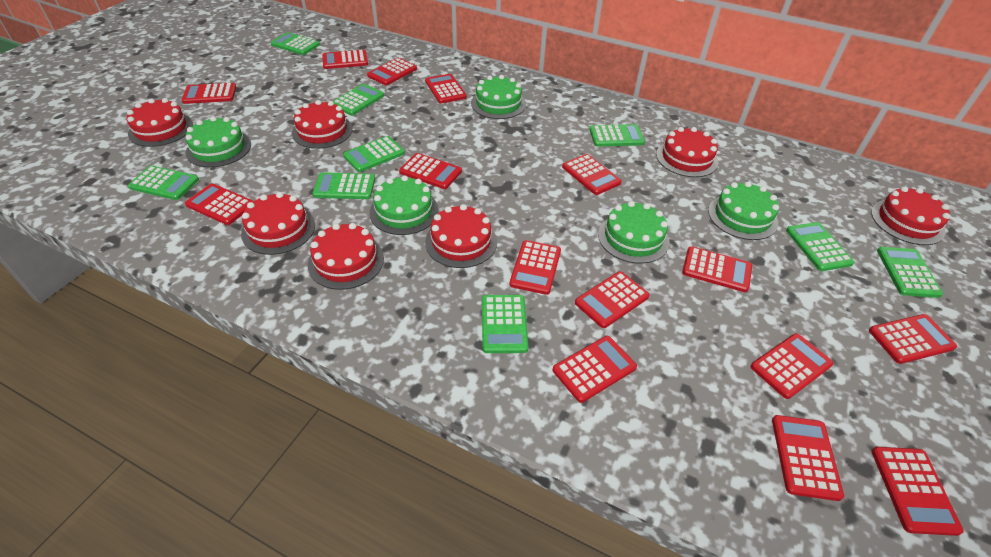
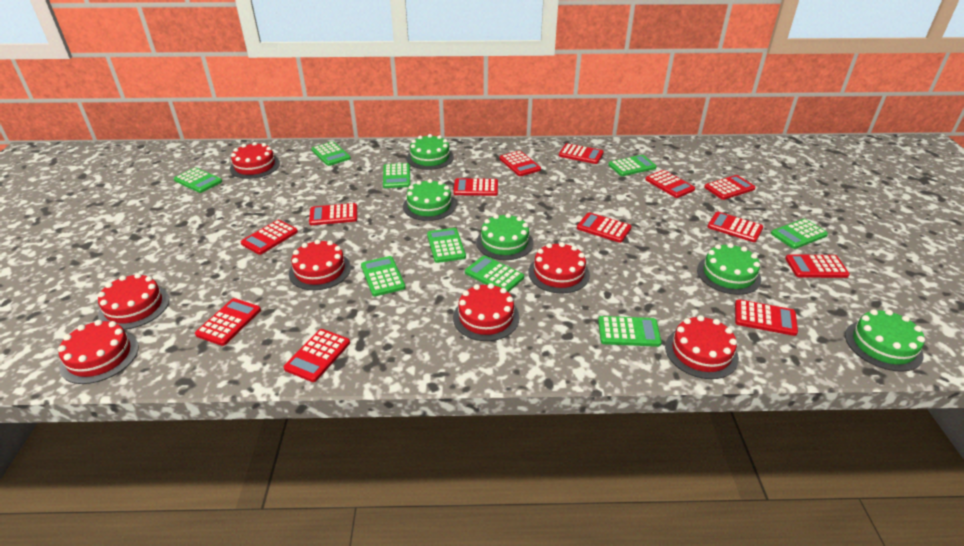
red calculator: [182,83,236,104] [185,184,253,225] [322,50,368,69] [367,58,417,85] [399,153,462,189] [425,74,467,104] [509,240,561,295] [553,336,637,403] [562,154,621,195] [575,271,650,328] [682,246,752,292] [751,333,834,399] [772,415,844,501] [869,314,957,364] [871,447,964,536] = 15 -> [195,298,261,346] [241,220,298,255] [284,329,350,382] [309,203,357,225] [453,178,498,196] [499,151,541,176] [559,143,604,164] [577,212,632,243] [645,170,695,198] [704,175,756,200] [707,212,763,242] [735,299,798,336] [785,254,850,278] = 13

